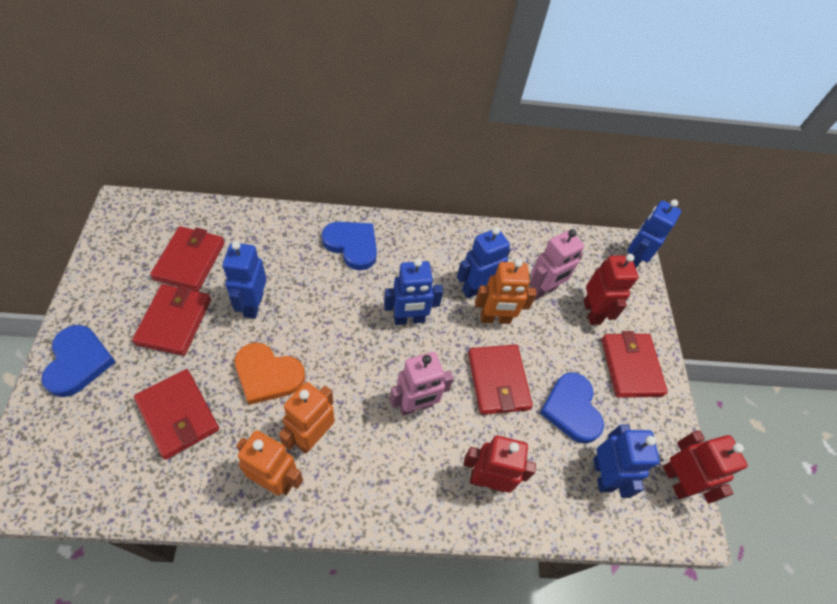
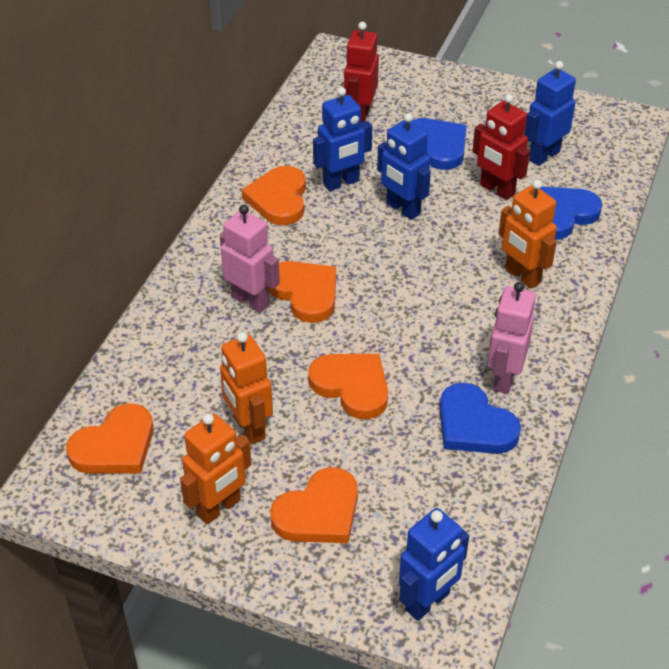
blue robot: [222,241,267,319] [384,259,443,325] [457,227,511,298] [593,424,660,498] [627,199,681,268] = 5 -> [313,87,372,191] [377,113,431,220] [399,508,469,621] [524,61,576,166] = 4
orange heart: [235,343,305,405] = 1 -> [66,403,153,474] [242,166,306,225] [268,261,336,323] [270,467,358,543] [308,354,388,419] = 5
red robot: [463,436,536,493] [583,254,638,325] [663,431,748,503] = 3 -> [344,22,379,123] [472,94,530,200] = 2
red wallet: [132,284,211,356] [134,369,219,460] [150,226,225,291] [468,345,533,415] [602,331,668,398] = 5 -> none = 0

